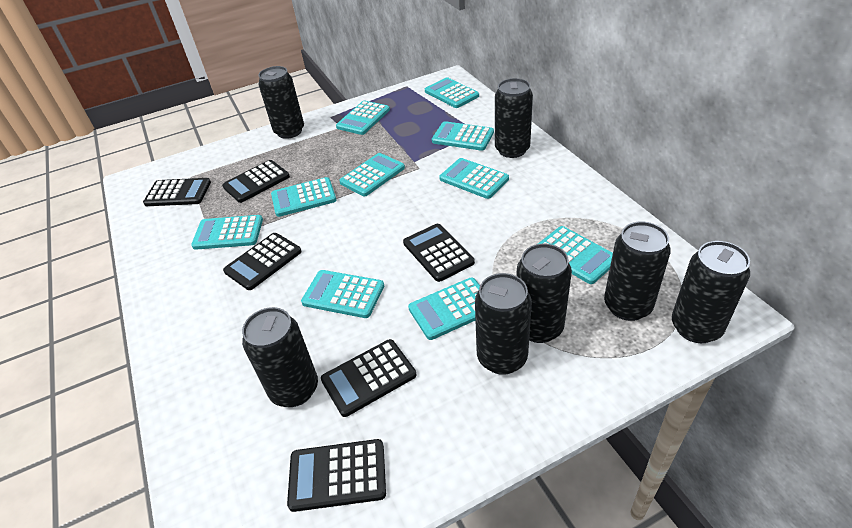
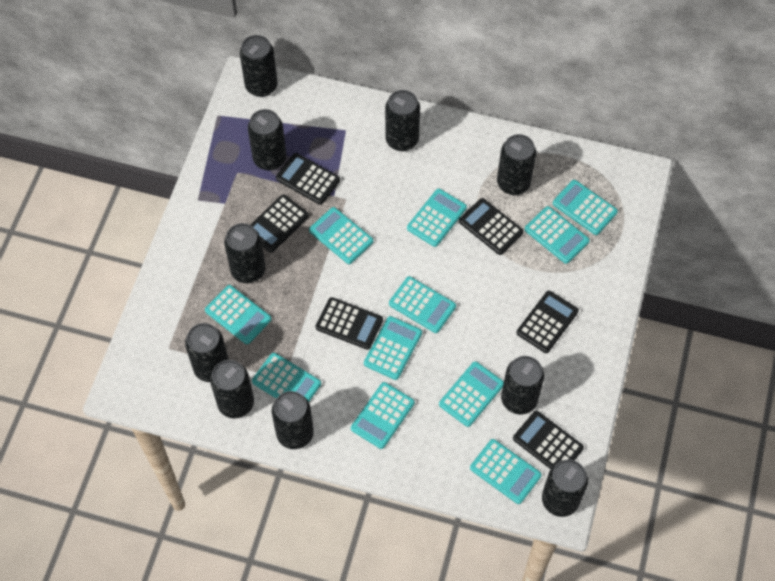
black can: [242,307,318,407] [258,66,304,139] [475,273,532,375] [495,78,533,158] [516,244,572,343] [604,222,671,321] [672,241,750,343] = 7 -> [185,323,229,382] [210,360,254,419] [224,223,266,283] [240,35,278,97] [248,109,286,171] [272,391,314,449] [385,90,420,151] [497,134,536,195] [501,356,544,415] [542,459,588,517] = 10
turquoise calculator: [191,215,263,250] [271,177,336,217] [301,270,384,318] [336,101,390,135] [339,153,405,196] [408,278,480,340] [425,77,479,108] [432,121,494,151] [439,158,509,199] [538,226,613,284] = 10 -> [205,285,272,344] [252,353,321,402] [309,207,374,264] [351,382,415,449] [364,316,422,380] [389,276,456,333] [407,189,467,247] [439,361,504,427] [470,439,542,504] [525,206,590,264] [553,180,618,235] = 11

